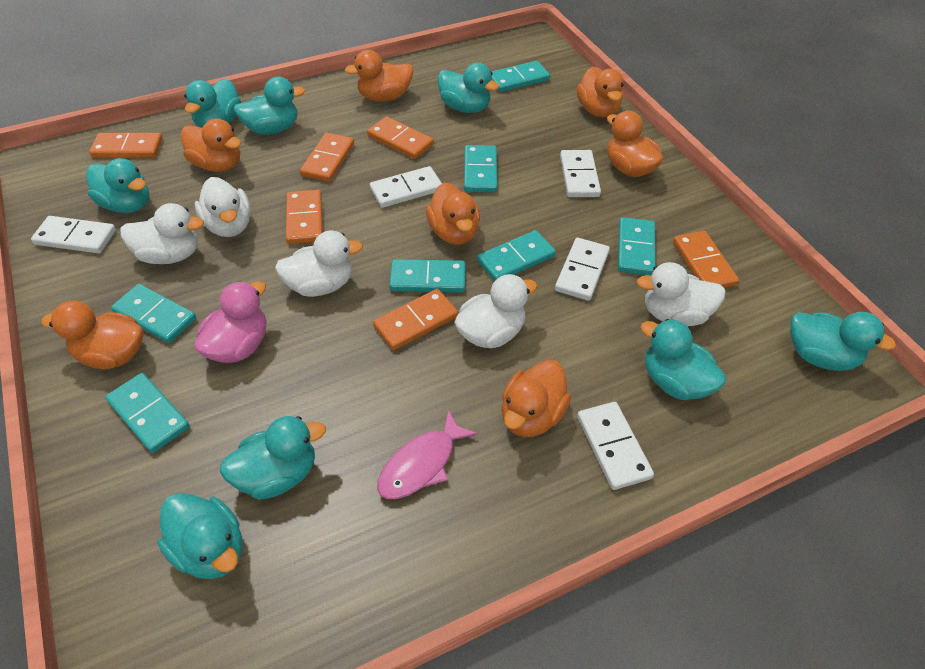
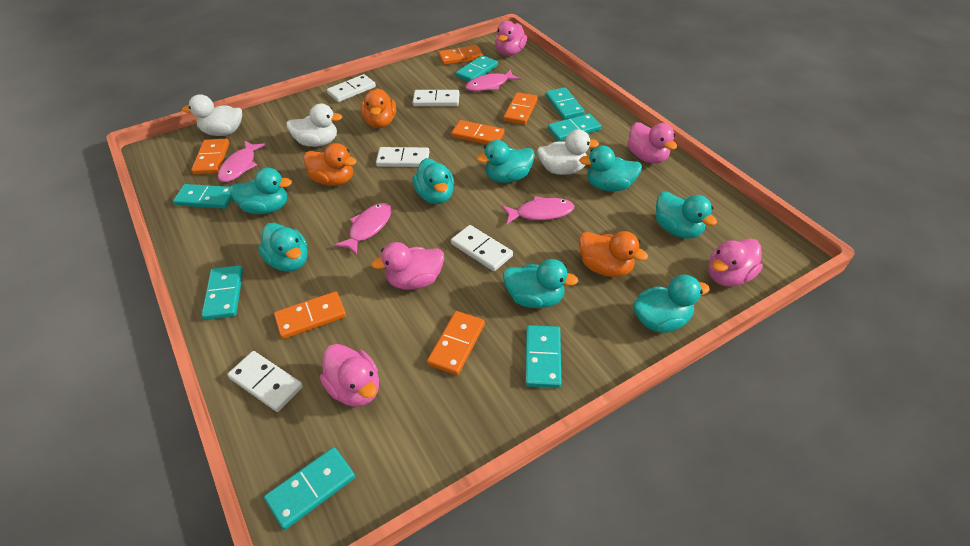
orange duck: [41,301,144,369] [181,118,241,172] [345,50,413,102] [426,182,480,245] [502,360,571,437] [576,67,624,117] [607,111,663,177] = 7 -> [304,143,357,186] [361,88,396,128] [579,231,648,277] = 3
pink duck: [194,281,267,363] = 1 -> [320,344,379,407] [371,242,444,290] [495,21,527,56] [628,122,677,164] [709,238,763,287] = 5
pink fish: [377,410,478,499] = 1 -> [218,141,266,182] [334,203,392,255] [465,69,521,91] [502,196,574,224] = 4
white duck: [120,203,204,264] [195,177,251,237] [275,230,363,297] [454,274,537,348] [636,262,726,326] = 5 -> [182,94,242,136] [286,103,342,147] [537,129,599,175] = 3

